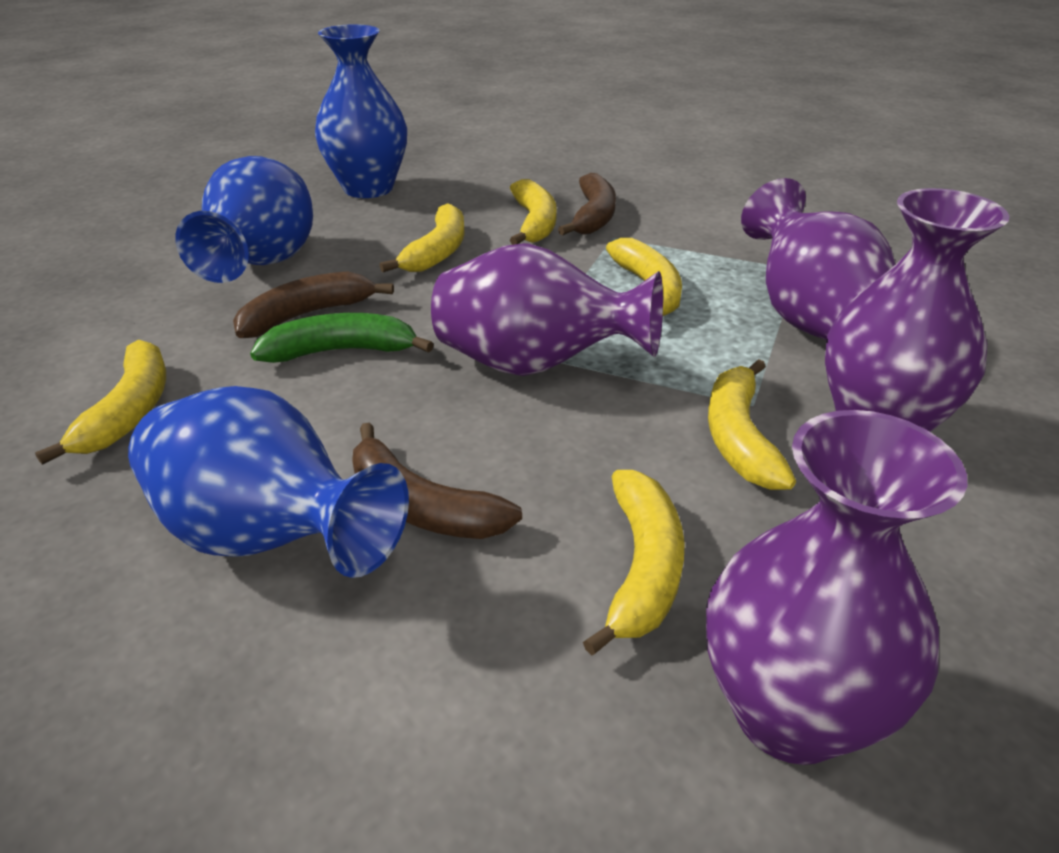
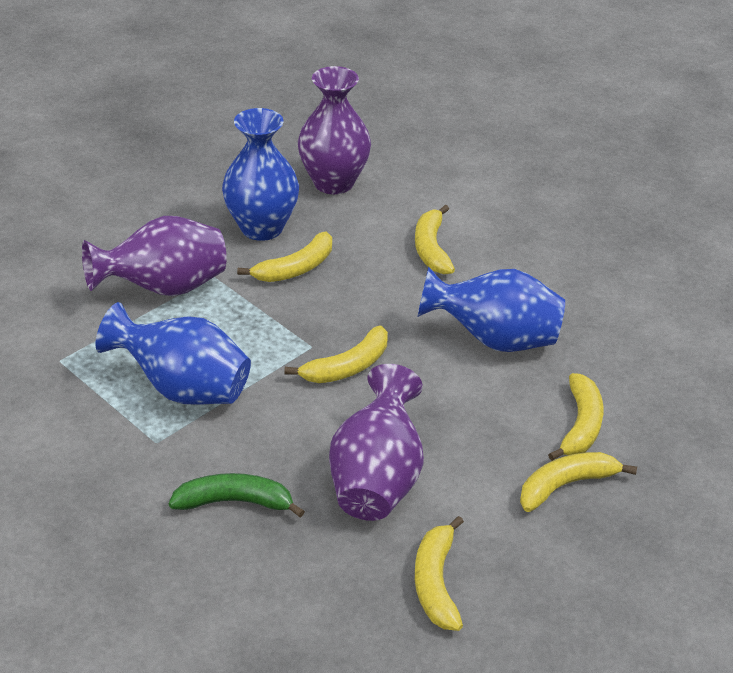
brown banana: [233,271,394,338] [352,423,522,539] [558,173,616,235] = 3 -> none = 0
purple vase: [431,243,663,376] [706,410,968,765] [741,178,895,340] [825,188,1010,432] = 4 -> [82,216,226,296] [298,66,371,194] [329,364,424,521] = 3

